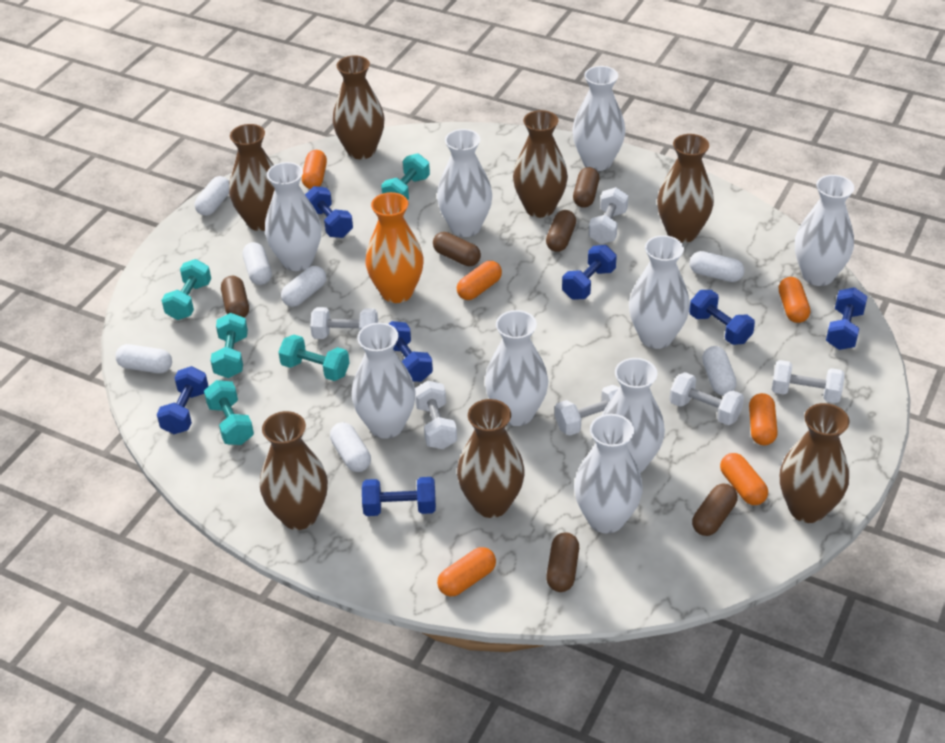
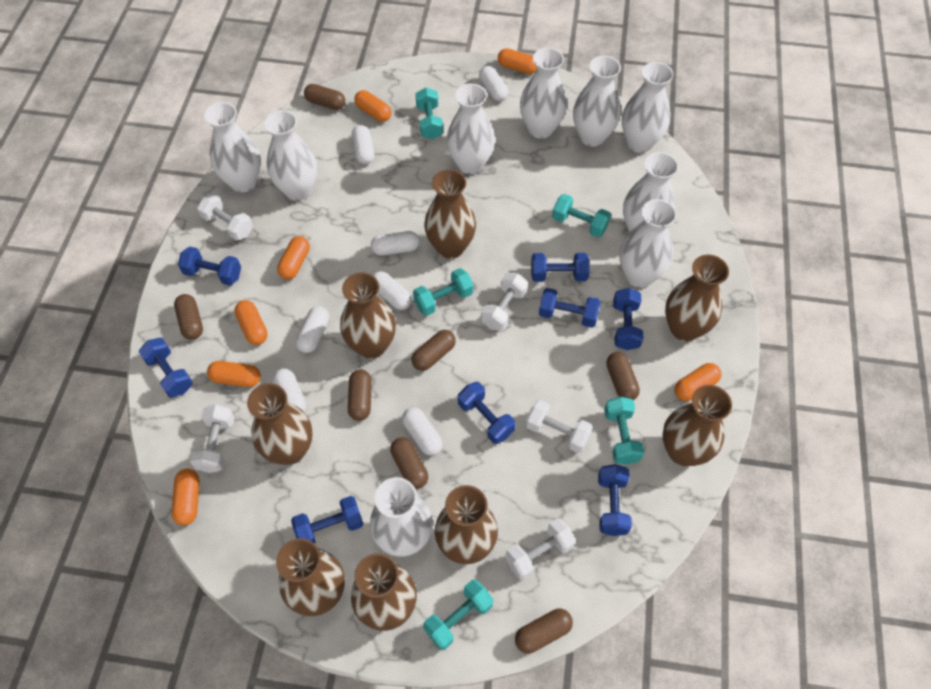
blue dumbbell: [157,366,209,434] [305,186,353,238] [362,477,436,516] [389,321,433,382] [562,245,617,300] [689,290,755,345] [826,287,868,350] = 7 -> [139,338,193,398] [178,247,241,286] [291,496,363,544] [458,382,516,444] [531,253,590,282] [539,288,601,328] [598,464,632,536] [613,288,644,350] = 8
brown capsule: [221,276,249,318] [433,232,481,266] [546,210,576,252] [546,532,579,592] [573,167,599,208] [692,483,738,536] = 6 -> [174,294,203,340] [304,84,345,110] [348,370,372,421] [390,437,428,489] [412,330,456,371] [515,609,573,653] [606,352,640,400] = 7
brown vase: [229,124,275,231] [260,411,328,530] [333,55,384,159] [457,399,525,518] [513,110,568,218] [657,134,714,243] [780,403,849,523] = 7 -> [247,383,312,465] [276,538,345,616] [340,272,396,359] [351,553,417,631] [424,169,476,259] [435,485,498,564] [663,385,732,466] [665,255,729,341] = 8
orange capsule: [302,150,327,189] [437,547,496,596] [457,261,502,300] [720,453,768,505] [749,393,778,445] [779,277,810,323] = 6 -> [171,469,199,526] [207,361,261,387] [234,300,267,345] [277,236,310,280] [355,90,391,122] [498,48,537,74] [675,363,722,401] = 7
orange vase: [366,192,424,303] = 1 -> none = 0
white dumbbell: [310,307,378,339] [415,381,457,449] [555,385,619,436] [589,187,628,244] [669,372,744,425] [772,360,845,403] = 6 -> [190,404,234,473] [197,194,253,241] [481,273,528,331] [505,518,576,580] [525,400,593,453] = 5

